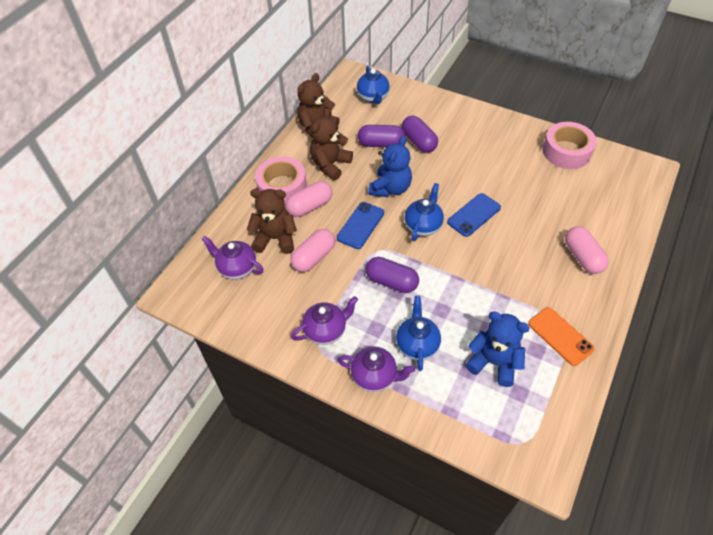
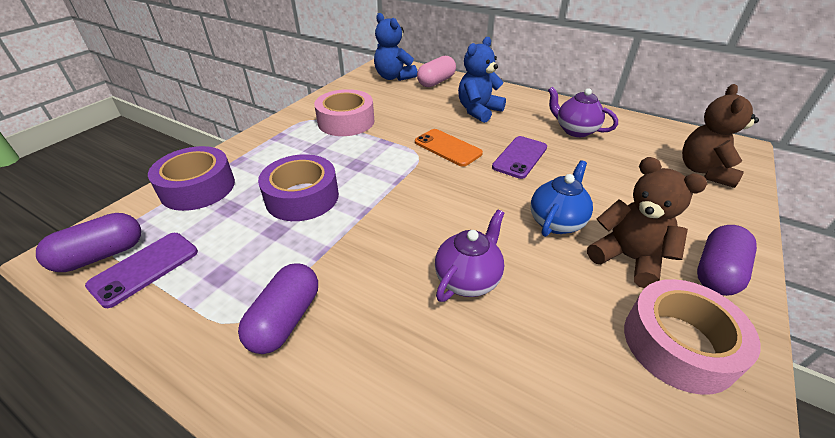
blue phone: [337,202,384,249] [447,193,501,237] = 2 -> none = 0
blue teapot: [357,66,390,104] [396,296,441,371] [405,183,444,241] = 3 -> [531,160,593,237] = 1
brown teddy bear: [247,189,297,254] [297,73,340,139] [310,109,353,180] = 3 -> [587,157,707,288] [682,84,759,188] = 2
pink capsule: [286,181,332,217] [291,229,335,272] [565,226,609,274] = 3 -> [417,56,456,87] = 1
purple phone: none = 0 -> [85,233,198,308] [492,136,547,179] = 2
purple tape: none = 0 -> [148,146,235,211] [258,154,339,221] = 2
purple teapot: [201,236,264,280] [291,296,358,345] [337,346,415,392] = 3 -> [435,209,504,302] [548,87,618,137] = 2

